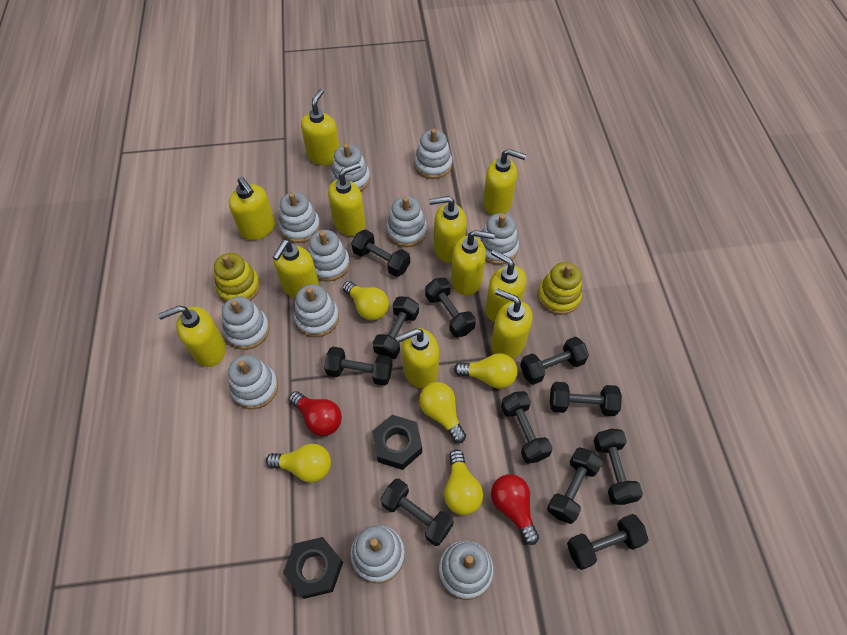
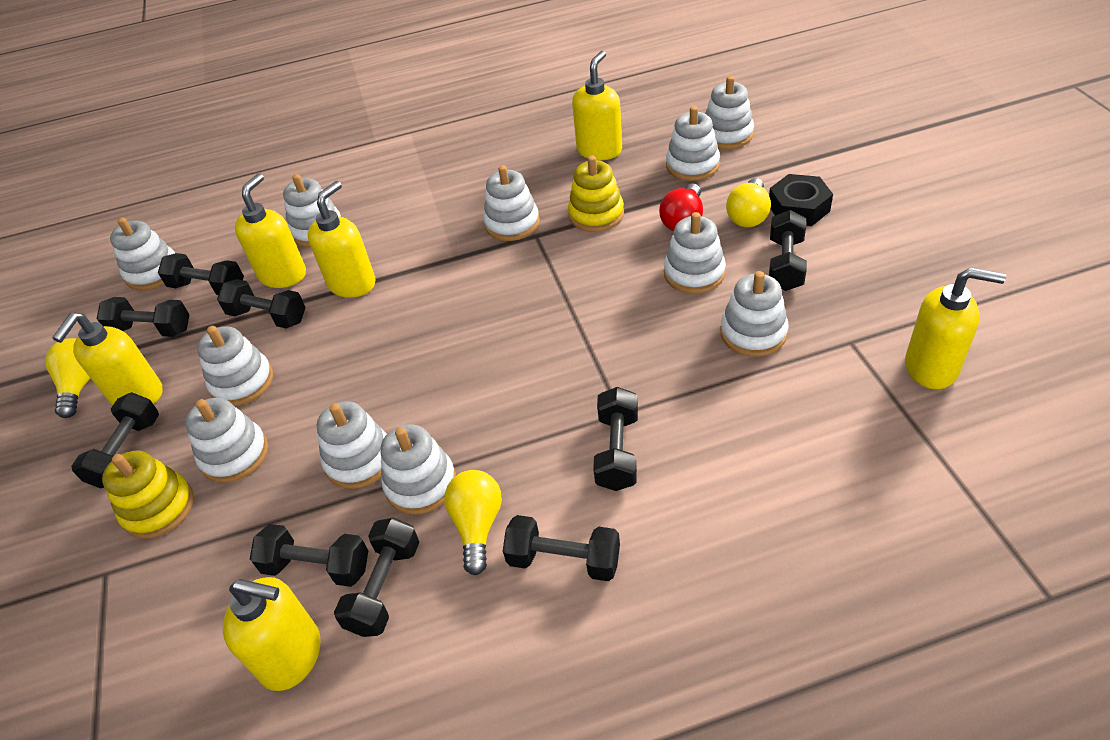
black dumbbell: [324,347,393,386] [351,230,410,277] [373,297,419,359] [380,479,454,546] [425,278,476,337] [501,391,553,464] [520,337,589,385] [547,447,603,524] [550,382,622,416] [567,514,649,570] [594,429,643,505] = 11 -> [71,392,159,488] [97,297,190,337] [158,253,244,295] [217,279,306,329] [250,524,368,587] [334,517,419,637] [503,515,620,581] [593,387,638,491] [769,210,807,291] = 9
black nut: [283,537,343,599] [372,415,422,470] = 2 -> [769,174,833,226] = 1
red light bulb: [289,391,342,436] [491,474,539,545] = 2 -> [659,183,703,231] = 1
yellow light bulb: [266,444,331,483] [342,281,389,320] [419,382,466,443] [444,449,483,515] [454,353,518,389] = 5 -> [45,338,91,418] [444,470,502,575] [726,178,771,227] = 3
yellow soap dispenser: [158,306,226,367] [229,177,275,240] [272,240,319,299] [301,89,340,165] [328,162,365,236] [396,328,439,389] [429,196,467,263] [451,230,495,296] [483,149,526,215] [485,249,526,322] [491,288,532,359] = 11 -> [52,313,163,405] [223,577,320,691] [235,173,306,288] [307,181,375,298] [572,51,622,160] [905,267,1006,389] = 6

